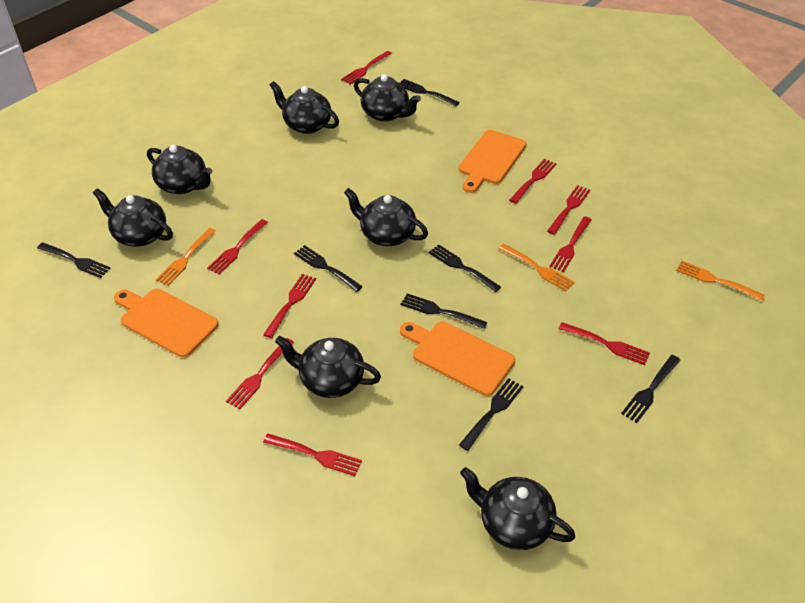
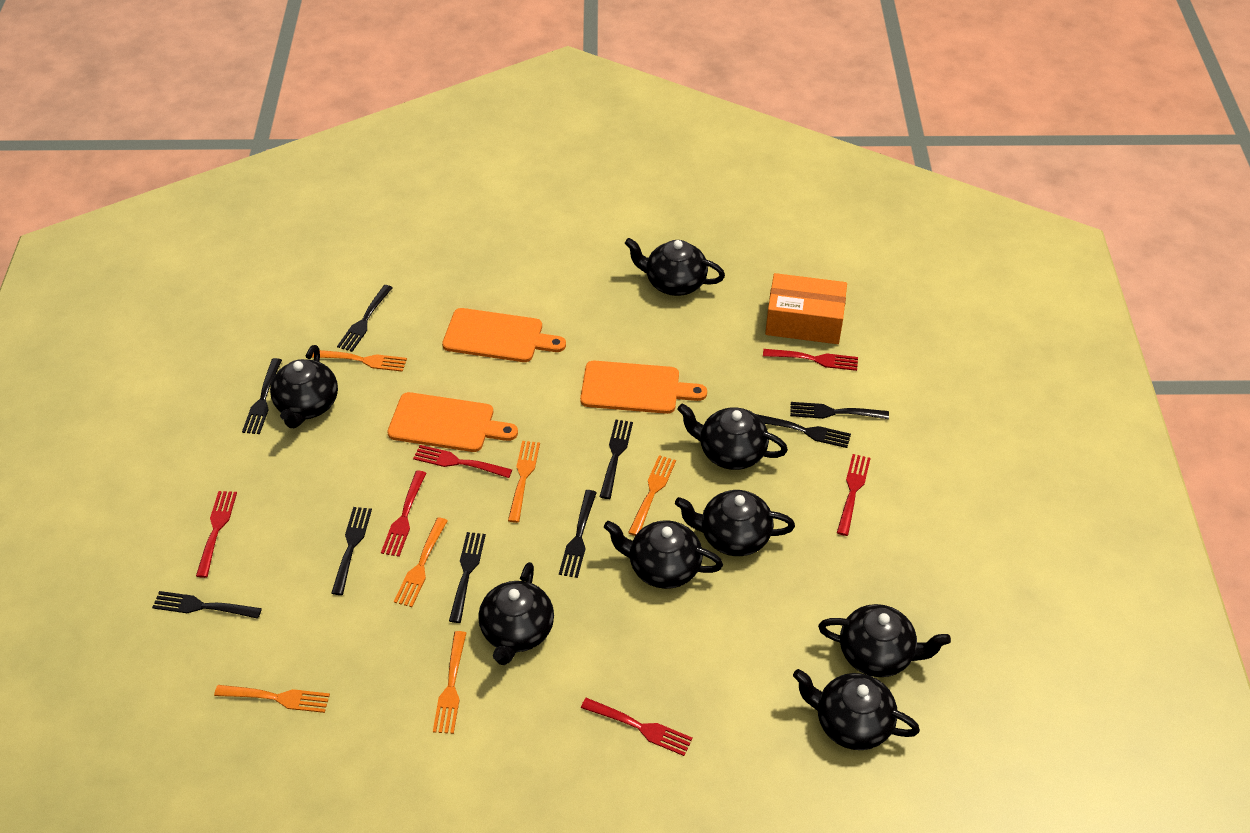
black fork: [37,242,111,278] [294,245,363,292] [399,79,460,106] [400,293,488,329] [429,244,501,292] [459,378,523,451] [621,355,680,423] = 7 -> [152,591,262,619] [242,358,282,434] [331,507,372,595] [337,285,392,352] [449,532,486,623] [559,490,597,578] [600,419,633,499] [756,414,851,448] [790,402,889,419] = 9
black teapot: [93,188,173,247] [147,145,212,194] [270,81,339,134] [275,336,381,398] [344,188,428,246] [354,74,421,122] [460,467,575,550] = 7 -> [270,345,338,428] [478,562,554,665] [604,520,723,589] [625,238,725,296] [675,490,795,556] [678,403,788,470] [793,669,920,750] [818,604,951,677] = 8
orange box: none = 0 -> [765,273,847,344] = 1
orange fork: [156,228,216,286] [499,244,575,291] [676,261,765,301] = 3 -> [214,685,330,713] [312,350,407,372] [394,517,448,607] [433,631,466,734] [508,441,540,523] [628,455,676,536] = 6
red fork: [207,219,268,275] [226,338,294,409] [263,274,316,338] [263,434,362,476] [341,51,392,84] [509,159,557,204] [547,185,590,235] [549,216,592,272] [558,322,650,365] = 9 -> [196,491,237,578] [381,471,426,557] [413,445,512,478] [581,698,693,756] [763,349,858,371] [837,454,871,536] = 6

